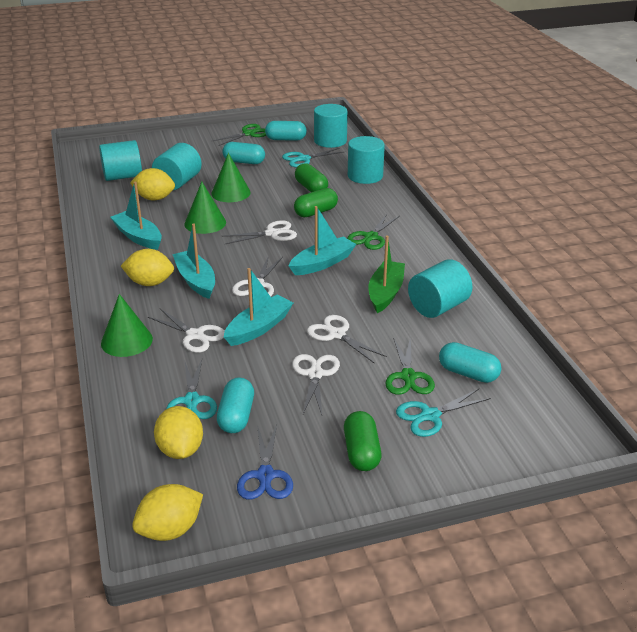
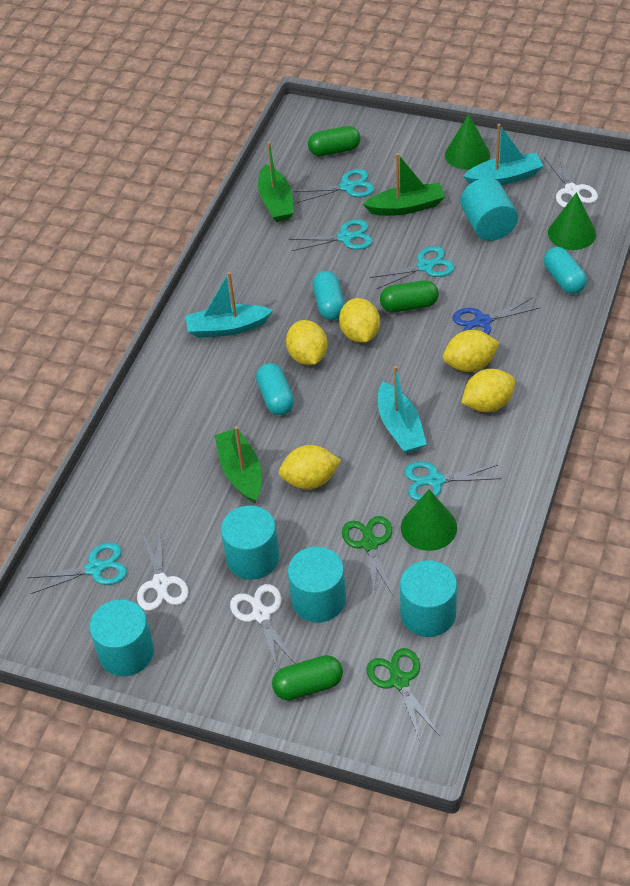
green boat: [369,235,405,313] = 1 -> [215,426,262,504] [258,142,294,222] [363,153,445,216] = 3
green scissors: [213,124,267,146] [347,214,400,250] [385,337,435,395] = 3 -> [342,516,393,596] [366,648,440,741] = 2
turquoise boat: [110,182,162,250] [172,224,215,299] [224,268,293,346] [289,206,356,275] = 4 -> [185,272,273,338] [378,366,427,453] [463,124,543,185] = 3
turquoise capsule: [217,377,254,433] [222,142,265,164] [265,121,307,141] [439,342,501,383] = 4 -> [256,363,294,415] [313,271,345,320] [544,247,587,294] = 3
turquoise scissors: [166,359,217,419] [282,148,344,168] [396,389,491,437] = 3 -> [27,543,127,594] [289,219,373,251] [293,169,374,203] [370,246,455,289] [404,461,502,501] = 5
white scissors: [148,309,225,353] [221,220,297,244] [232,255,283,297] [292,354,340,415] [307,315,387,364] = 5 -> [137,531,189,611] [230,584,295,670] [544,154,598,208] = 3
yellow lemon: [121,249,174,286] [130,168,175,201] [132,484,203,541] [154,406,203,459] = 4 -> [279,445,341,489] [286,320,327,365] [339,298,380,343] [443,330,499,372] [461,369,515,412] = 5

